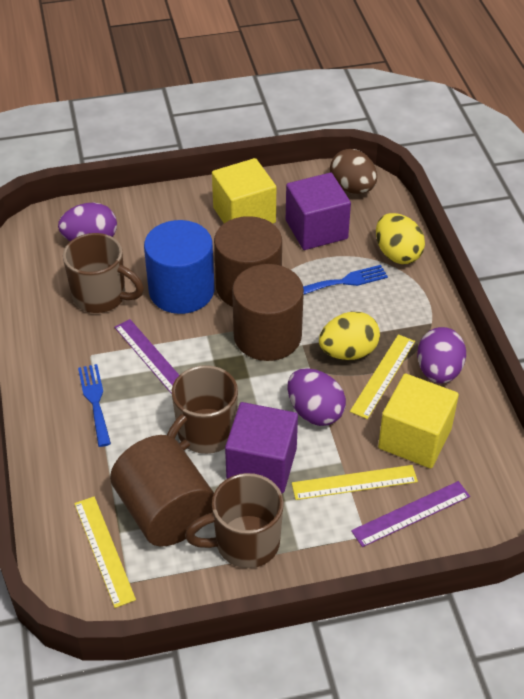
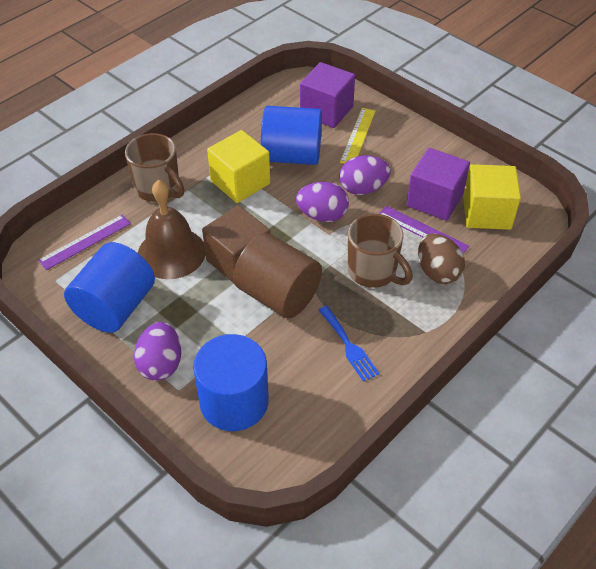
blue cylinder: [144,220,214,314] = 1 -> [64,242,155,333] [193,334,269,431] [261,106,322,165] = 3
blue fork: [78,364,111,447] [303,265,388,295] = 2 -> [319,306,380,382] = 1
brown bell: none = 0 -> [138,180,205,279] = 1
brown cube: none = 0 -> [202,205,270,283] = 1
brown cylinder: [110,435,214,547] [214,216,282,307] [232,264,304,361] = 3 -> [233,233,322,318] = 1
brown mug: [63,233,144,313] [167,365,238,454] [185,473,284,568] = 3 -> [125,133,184,202] [348,214,413,288] = 2
yellow egg: [319,312,380,360] [376,213,425,264] = 2 -> none = 0
yellow ruler: [74,496,136,608] [292,465,418,500] [350,334,415,419] = 3 -> [340,108,376,164] = 1

